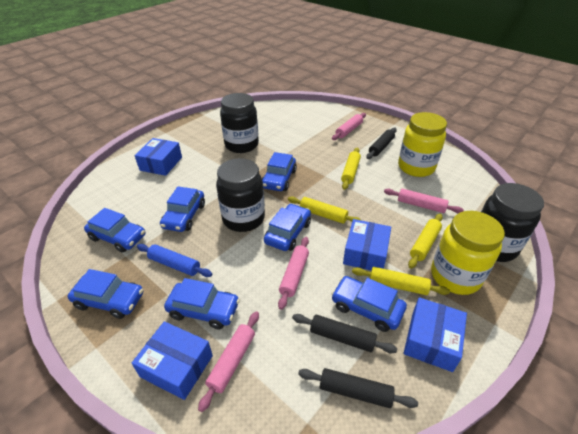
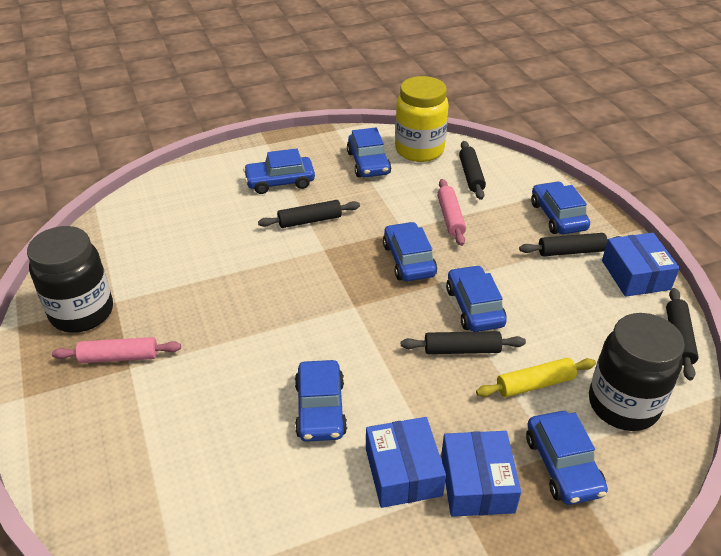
black jar: [216,158,265,232] [220,93,259,153] [481,183,544,262] = 3 -> [27,226,113,333] [589,313,685,431] = 2
black rolling pin: [292,314,397,353] [298,368,418,408] [366,128,397,159] = 3 -> [258,200,360,228] [401,331,526,354] [459,141,486,200] [519,233,622,256] [666,288,699,380] = 5
blue box: [132,321,213,400] [135,138,182,176] [343,219,391,271] [404,297,467,372] = 4 -> [366,417,446,508] [441,431,521,517] [602,233,680,297] = 3
blue rolling pin: [137,244,212,277] = 1 -> none = 0
pink rolling pin: [198,311,259,412] [278,237,309,310] [332,113,366,140] [384,188,464,213] = 4 -> [52,337,181,363] [437,179,466,246] = 2
yellow jar: [398,112,447,177] [431,211,505,295] = 2 -> [395,76,449,162] = 1
yellow rolling pin: [288,196,362,224] [341,147,361,190] [352,267,450,295] [408,214,443,269] = 4 -> [476,358,596,397] = 1

